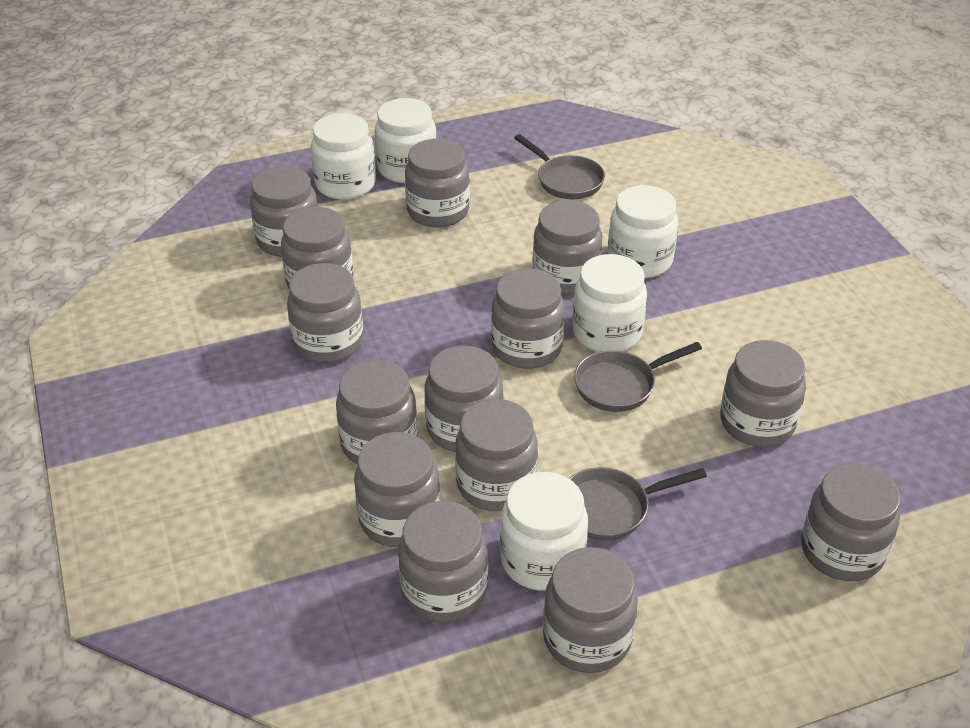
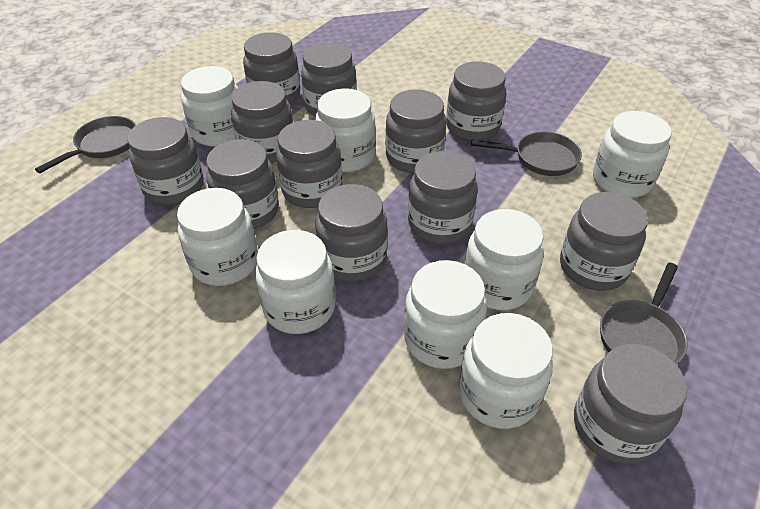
grey jar: [250,166,318,257] [281,207,353,288] [287,263,363,363] [336,360,418,465] [354,432,441,547] [398,501,488,622] [405,139,470,228] [424,346,503,452] [455,399,538,511] [491,268,565,369] [532,200,602,295] [543,547,638,673] [720,340,806,447] [801,463,901,581] = 14 -> [127,117,204,205] [206,139,279,229] [231,81,293,163] [243,32,300,104] [276,120,342,208] [301,43,357,116] [315,184,388,282] [385,89,446,173] [408,151,478,244] [446,62,507,141] [560,192,648,291] [574,344,687,464] = 12
white jar: [311,113,376,200] [375,98,437,183] [500,472,588,591] [572,254,647,352] [608,185,678,278] = 5 -> [177,188,258,286] [181,66,238,147] [255,230,336,334] [315,89,376,172] [404,260,487,369] [459,313,553,429] [464,209,544,310] [593,111,672,198] = 8

